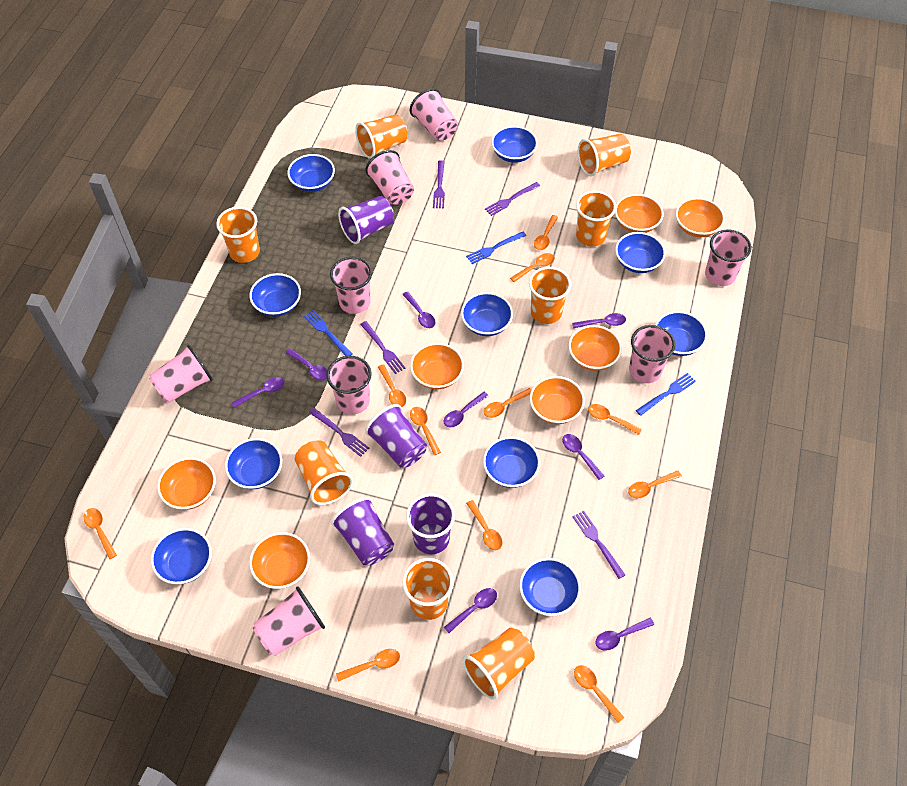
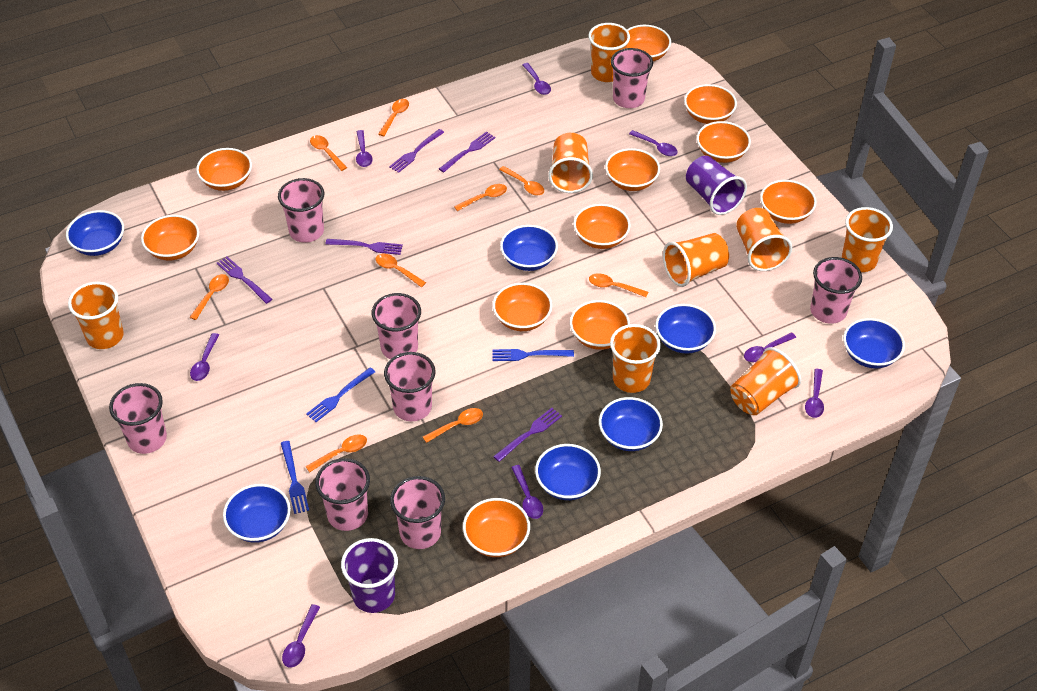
blue bowl: [151,528,212,584] [225,438,282,489] [250,273,301,317] [287,154,335,192] [461,292,513,336] [483,437,540,488] [491,126,538,163] [519,558,581,616] [615,232,666,273] [655,311,707,356] = 10 -> [66,210,124,256] [223,484,291,543] [500,225,558,271] [535,444,601,500] [599,397,663,451] [655,304,716,354] [843,318,905,369] = 7
orange bowl: [157,457,216,510] [249,532,310,589] [410,343,464,389] [530,376,585,424] [568,325,622,371] [615,194,664,233] [676,198,725,237] = 7 -> [141,215,199,261] [196,148,252,191] [463,498,530,557] [493,283,552,331] [570,300,630,350] [573,204,630,249] [605,148,660,191] [626,25,671,61] [684,84,737,124] [697,121,751,163] [760,180,817,224] = 11
orange spoon: [84,508,117,559] [336,649,400,682] [378,364,406,407] [410,407,441,455] [466,500,503,550] [484,388,531,418] [510,253,555,282] [534,215,558,250] [574,665,624,723] [588,404,642,435] [628,470,682,498] = 11 -> [190,274,229,320] [305,434,367,472] [310,135,347,171] [376,254,426,287] [378,99,409,136] [423,408,483,443] [454,184,507,211] [499,166,544,196] [589,273,648,297] = 9
purple cup: [331,497,394,565] [338,196,394,244] [365,404,427,468] [406,493,455,554] = 4 -> [341,538,398,613] [686,156,747,215] = 2

